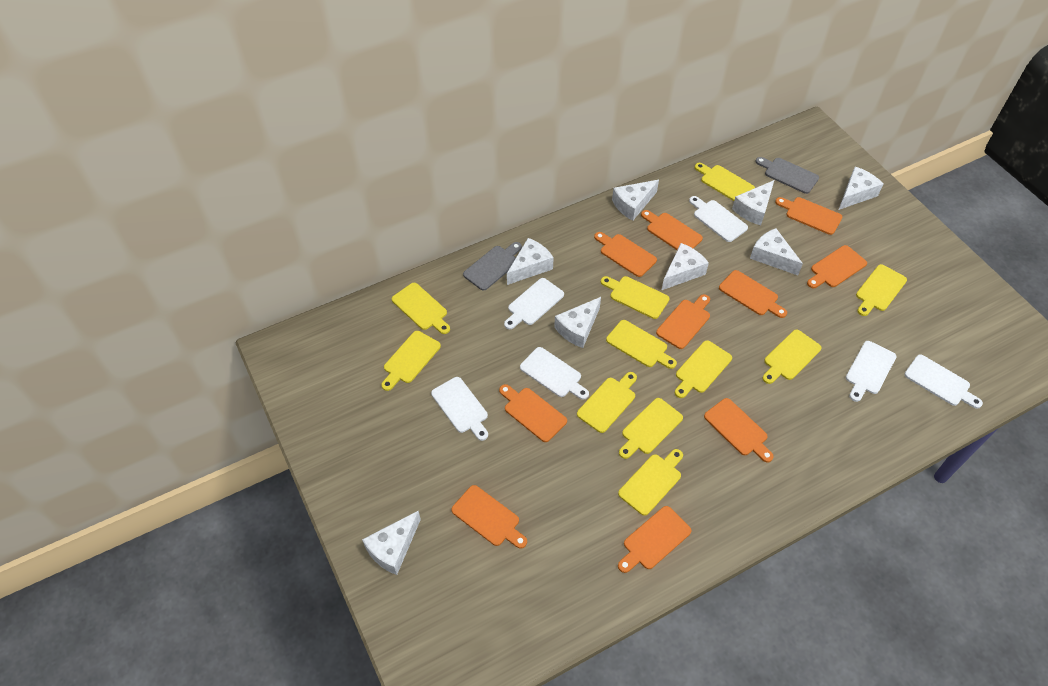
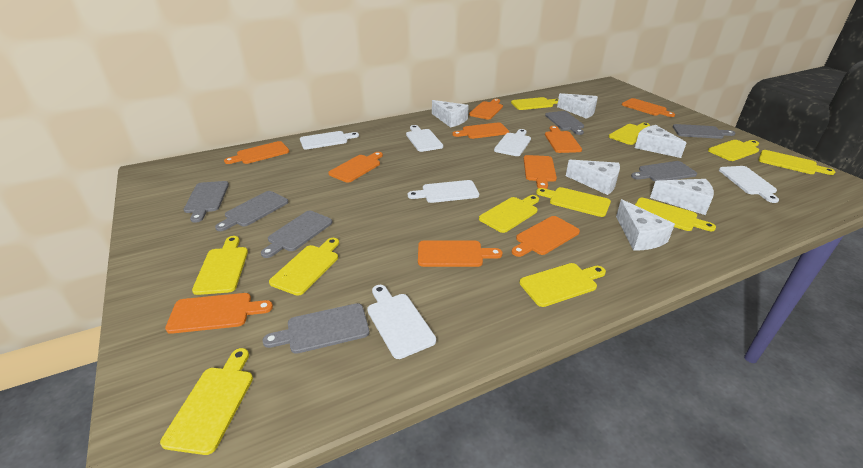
grey cutting board: [463,242,522,291] [755,157,819,194] = 2 -> [184,181,229,223] [215,191,288,231] [261,211,333,258] [262,303,369,354] [545,111,584,135] [631,161,697,182] [673,124,735,139] = 7
white cheese: [362,510,421,575] [507,238,554,285] [554,297,601,348] [612,180,659,221] [662,243,709,290] [732,180,774,225] [750,228,803,275] [839,167,883,210] = 8 -> [432,100,469,128] [557,93,598,119] [566,160,620,195] [616,199,675,251] [635,125,686,158] [650,179,714,215] = 6

